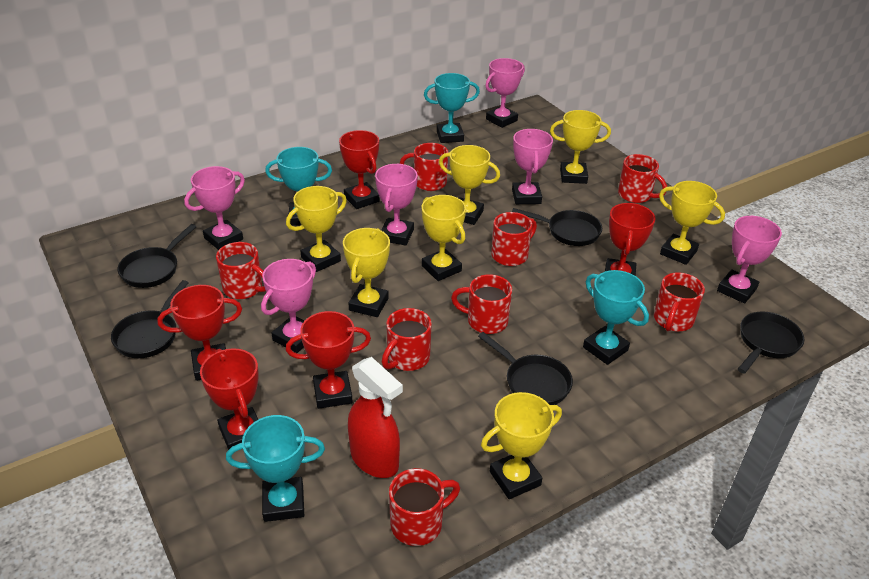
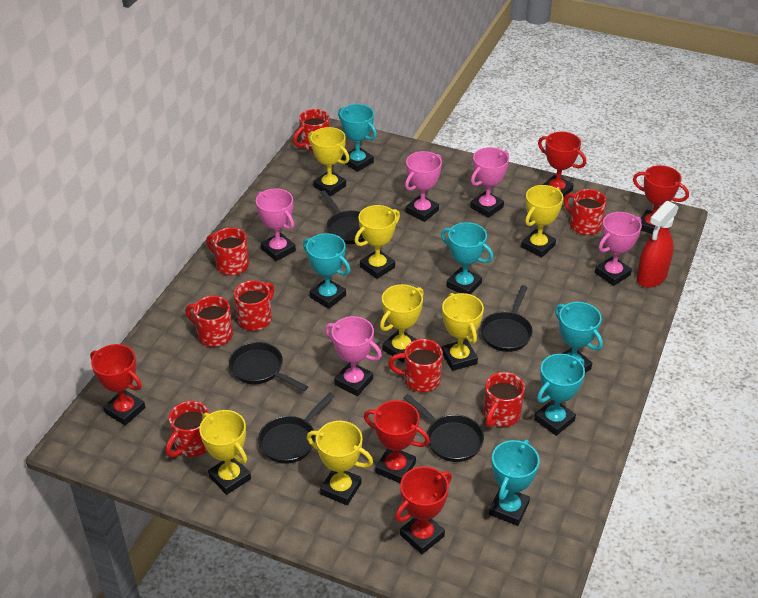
pink trophy: [184,166,245,250] [261,259,316,353] [375,164,418,246] [485,58,525,128] [512,129,553,204] [717,216,782,304] = 6 -> [256,188,296,261] [325,316,382,396] [405,151,442,222] [470,147,509,218] [595,212,642,286] = 5
turquoise trophy: [226,415,325,522] [265,147,332,226] [424,73,480,143] [583,270,649,365] = 4 -> [303,233,350,309] [338,104,377,172] [441,222,493,295] [489,440,539,526] [534,354,585,436] [555,302,603,373] = 6

